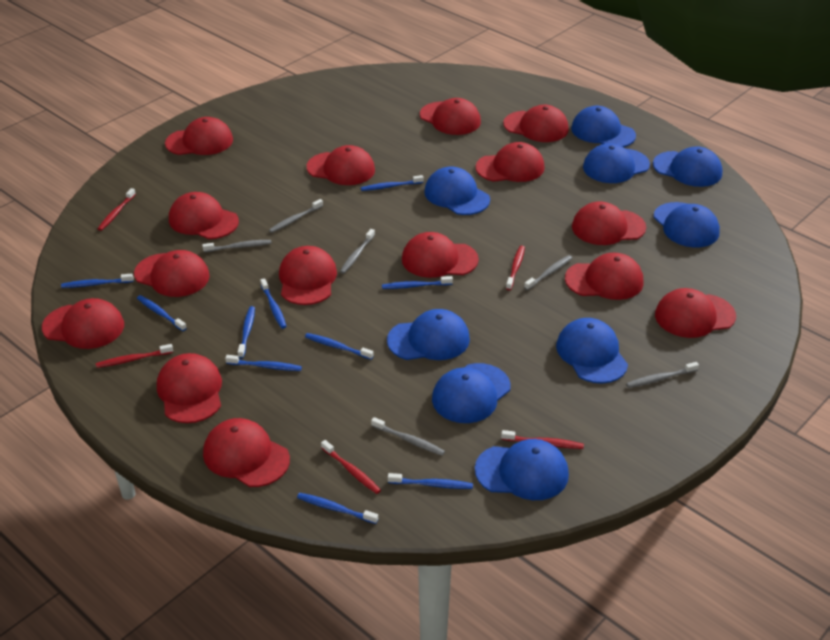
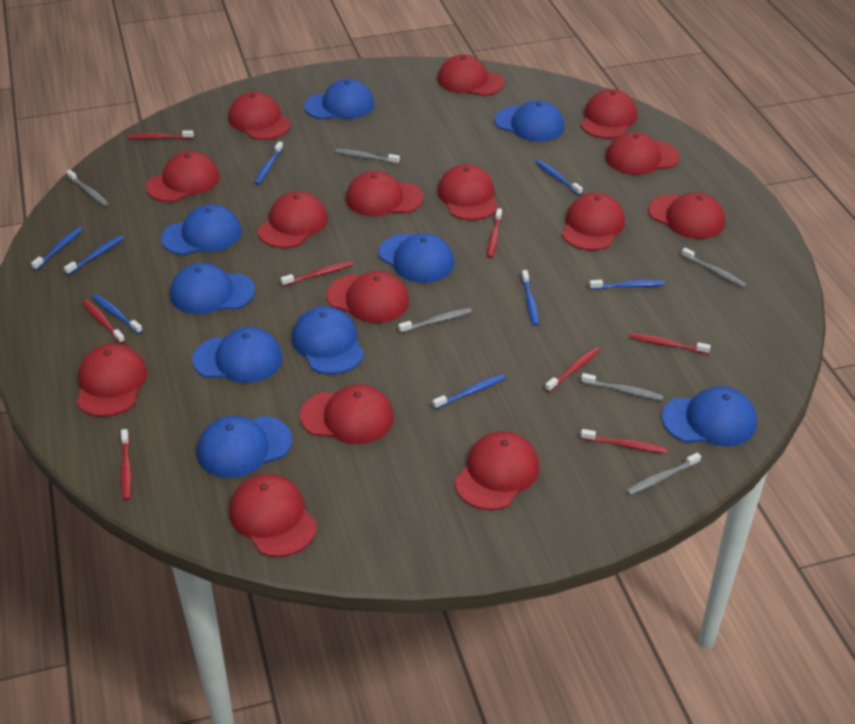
blue toothbrush: [61,274,133,288] [137,295,187,331] [225,355,302,371] [238,306,255,358] [260,278,287,329] [297,493,378,524] [305,333,374,360] [361,175,424,191] [382,276,453,289] [388,473,473,489] = 10 -> [31,227,83,270] [64,235,124,275] [92,294,143,334] [255,141,283,185] [433,374,505,409] [522,270,539,326] [535,160,583,195] [589,280,665,289] = 8
red toothbrush: [96,344,173,368] [98,188,136,231] [321,440,381,494] [501,430,584,449] [506,245,525,290] = 5 -> [82,300,125,344] [121,429,132,500] [128,130,194,139] [281,261,352,286] [487,208,502,258] [545,347,600,392] [581,429,668,454] [630,333,711,354] = 8

